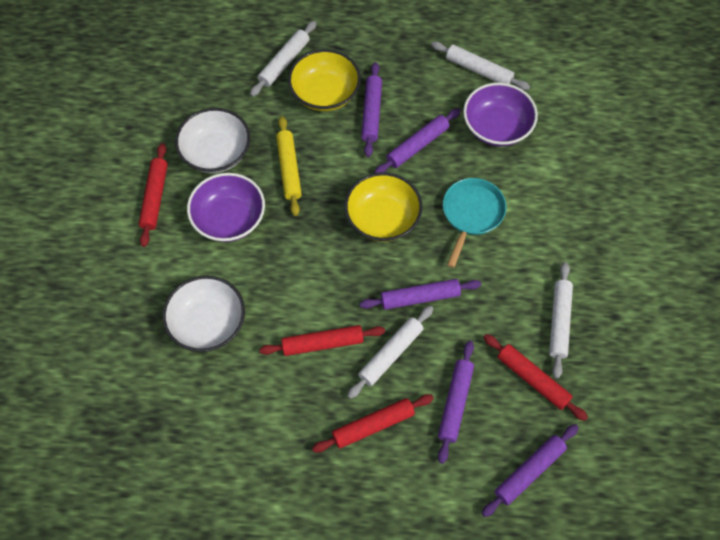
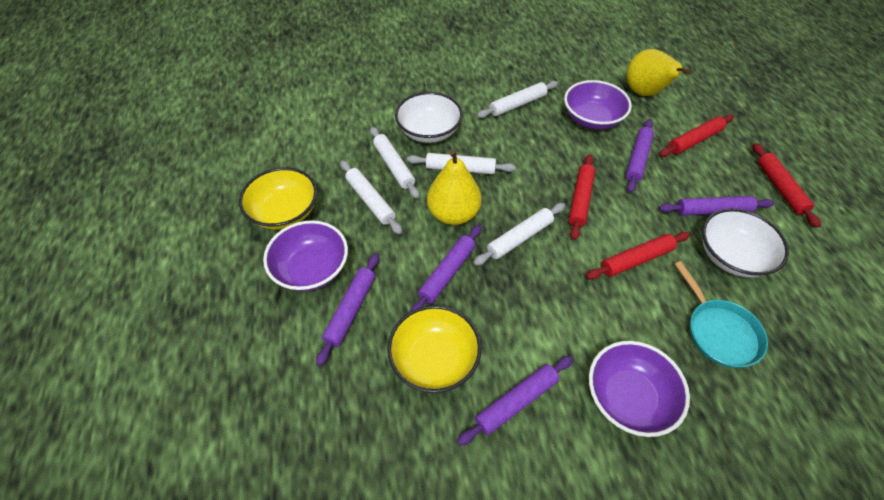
purple bowl: [187,173,265,242] [463,83,538,146] = 2 -> [263,220,348,292] [564,80,632,130] [589,341,690,437] = 3
white rolling pin: [250,21,317,97] [347,306,433,399] [431,41,530,90] [549,262,573,378] = 4 -> [340,160,402,234] [370,127,419,199] [407,153,516,174] [473,203,565,266] [477,81,558,118] = 5
yellow pear: none = 0 -> [427,149,482,225] [627,49,691,96] = 2
yellow rolling pin: [276,116,302,216] = 1 -> none = 0

